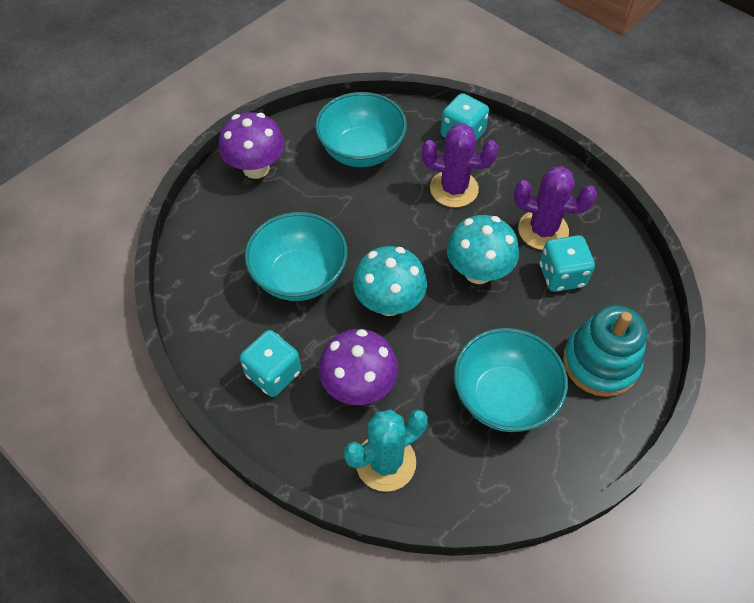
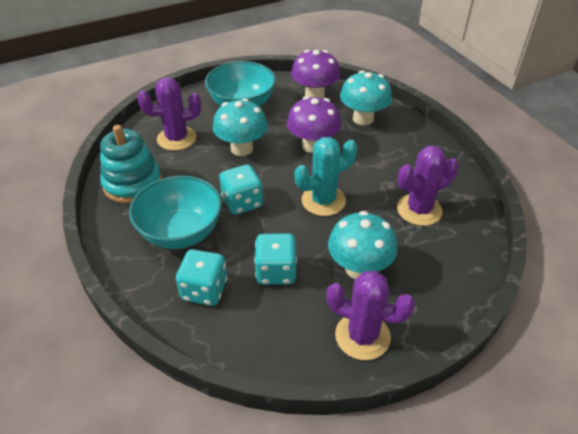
purple cactus: [421,123,499,208] [514,166,597,250] = 2 -> [137,77,201,151] [326,271,415,360] [397,146,459,226] = 3
turquoise bowl: [245,212,348,301] [315,92,407,167] [454,328,568,432] = 3 -> [129,176,222,249] [205,61,276,107] = 2
turquoise mushroom: [353,246,427,316] [447,215,519,284] = 2 -> [213,98,268,156] [328,211,397,279] [340,70,392,125] = 3

